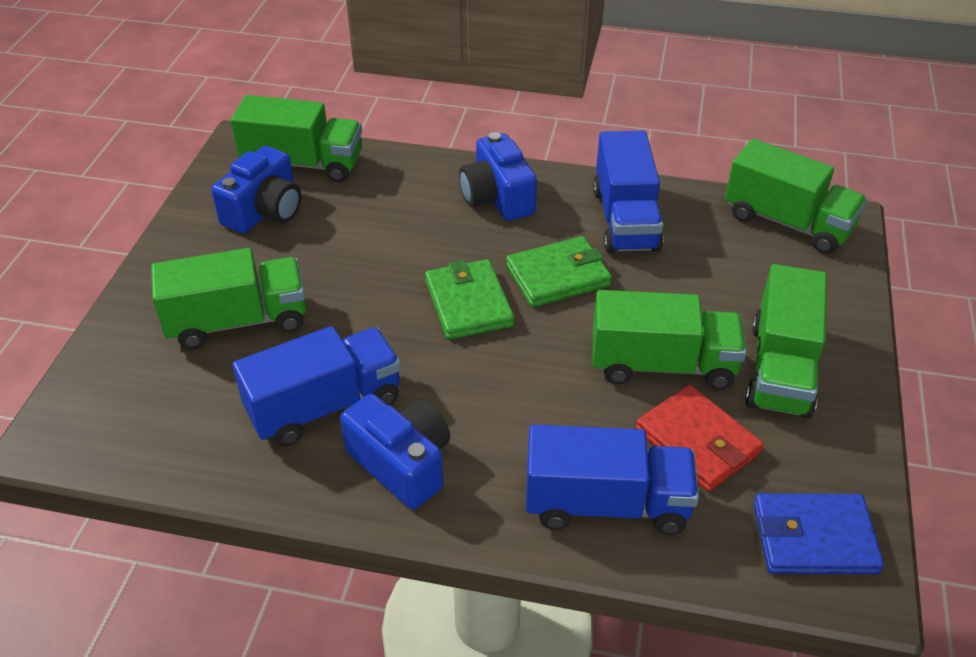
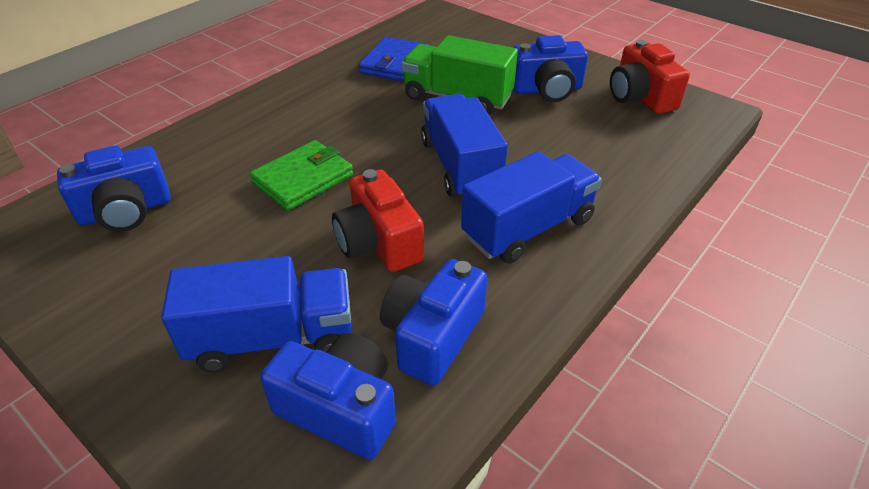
blue camera: [211,146,301,234] [340,394,450,509] [459,132,537,221] = 3 -> [57,146,171,232] [260,333,396,460] [380,259,487,386] [513,35,588,102] = 4
green truck: [151,248,306,349] [231,95,362,182] [593,290,747,390] [725,139,867,254] [745,264,827,418] = 5 -> [401,35,518,115] = 1
green wallet: [425,259,514,340] [506,236,612,307] = 2 -> [250,140,353,211] = 1
red camera: none = 0 -> [332,169,424,272] [610,40,690,114] = 2
red wallet: [636,385,764,492] = 1 -> none = 0

